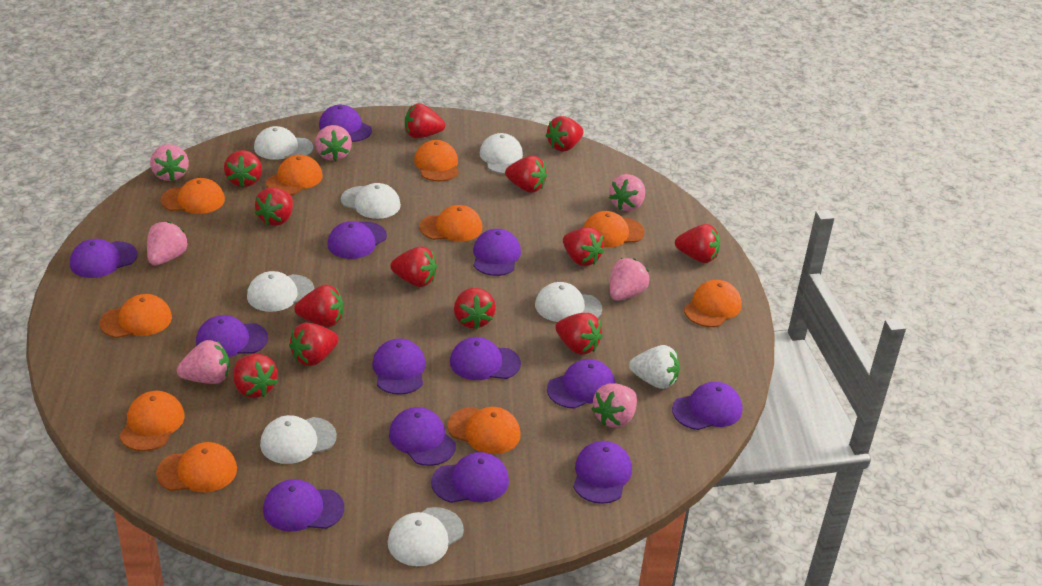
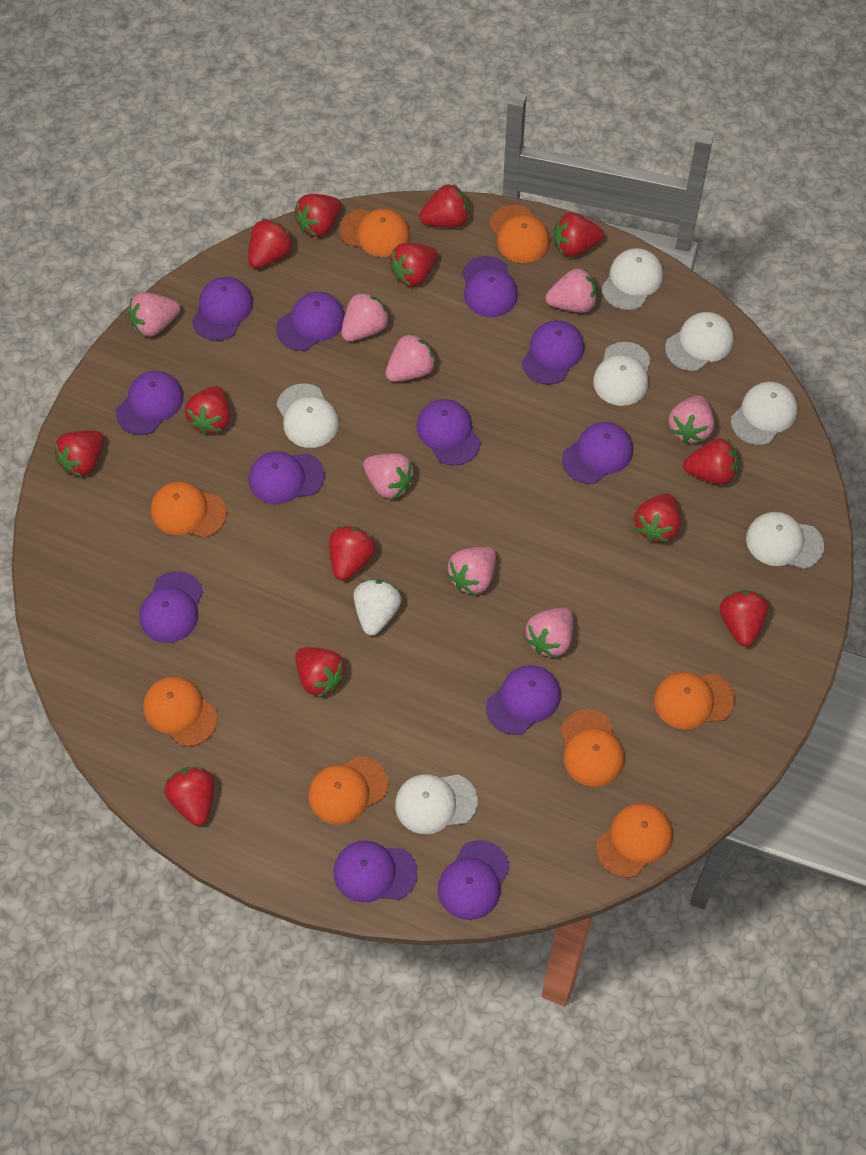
orange cap: [100,294,172,338] [119,391,185,451] [156,442,237,492] [161,178,225,214] [266,155,323,195] [414,140,459,181] [419,205,482,242] [447,407,521,454] [583,211,645,247] [684,280,742,327] = 10 -> [143,676,218,747] [151,481,227,538] [308,756,388,825] [339,209,410,257] [489,205,550,263] [560,710,624,787] [596,803,673,878] [654,672,735,730] = 8
pink strawberry: [147,221,188,265] [150,144,189,181] [177,340,230,384] [315,125,352,161] [592,383,637,428] [609,174,645,211] [610,258,650,301] = 7 -> [129,292,180,337] [341,292,389,341] [363,453,415,499] [385,333,436,382] [447,547,496,595] [525,608,573,658] [545,268,597,313] [669,395,714,443] = 8
purple cap: [70,239,138,278] [196,315,268,357] [263,479,344,532] [319,105,372,142] [327,221,387,259] [372,339,426,395] [389,407,456,466] [431,452,509,503] [450,337,521,380] [473,229,521,276] [547,359,615,409] [573,441,632,504] [672,382,742,430] = 13 -> [116,371,183,435] [139,571,203,643] [192,277,253,341] [249,451,325,504] [276,292,345,351] [333,841,418,903] [416,399,481,466] [438,840,510,920] [462,256,518,317] [486,665,561,735] [522,320,584,385] [562,422,633,484] = 12

